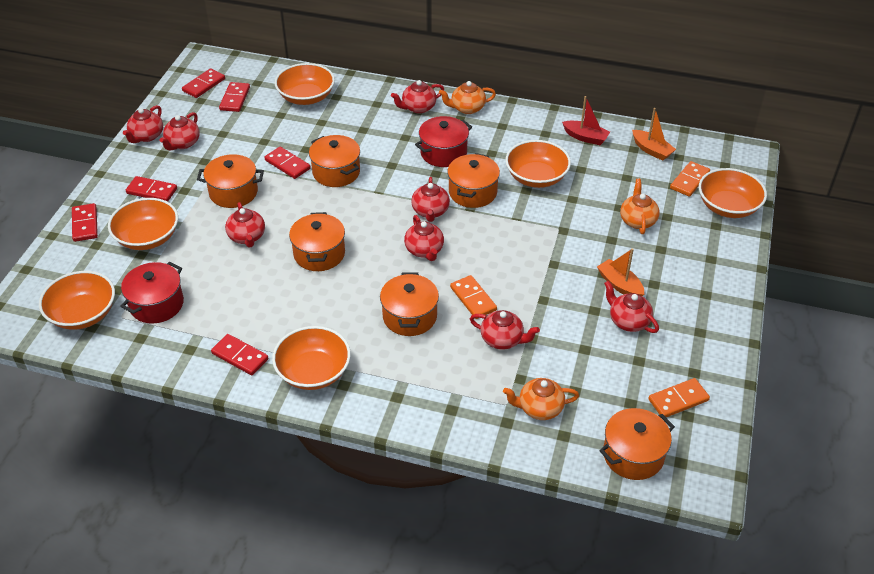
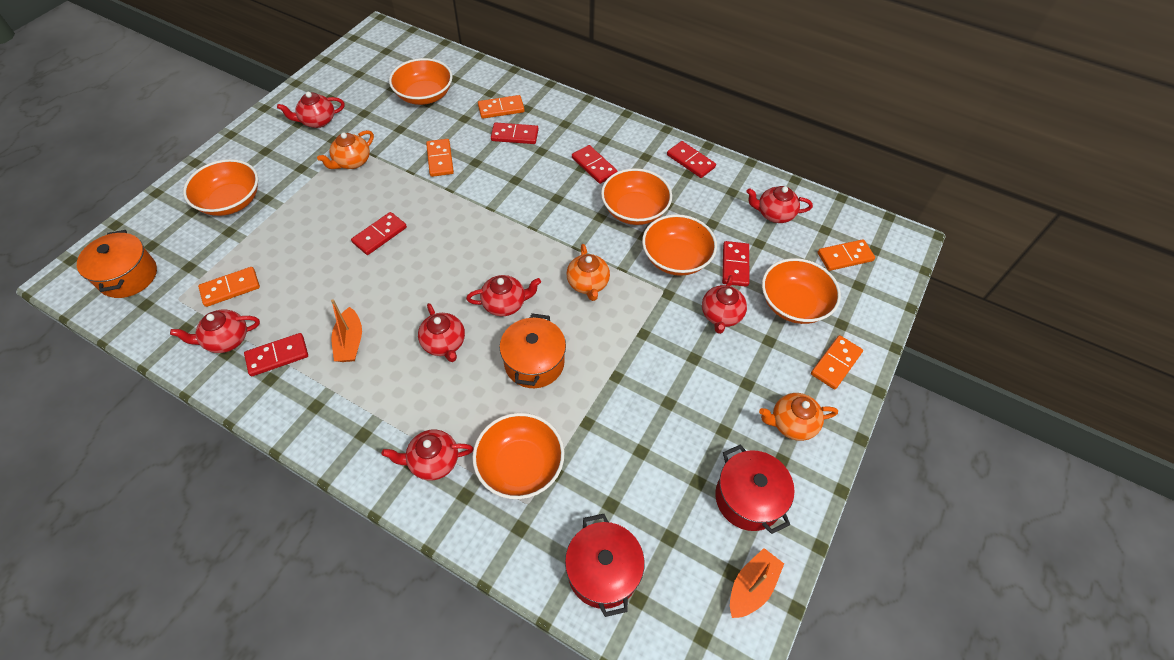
orange domino: [450,275,497,319] [648,378,710,417] [670,161,710,197] = 3 -> [198,267,260,307] [426,139,454,177] [478,95,525,119] [811,335,863,389] [818,239,875,271] = 5
orange pot: [197,154,264,208] [289,212,345,271] [309,135,360,187] [380,272,439,336] [447,153,500,208] [599,408,675,480] = 6 -> [77,230,157,298] [500,313,566,388] = 2
red boat: [562,96,610,145] = 1 -> none = 0
red teapot: [123,105,163,143] [159,112,200,151] [225,202,265,248] [391,80,444,114] [404,215,444,261] [411,177,450,222] [470,310,540,350] [604,281,659,333] = 8 -> [170,310,260,353] [277,92,345,128] [382,430,474,480] [418,303,465,362] [466,275,541,316] [702,275,747,334] [746,186,813,223] = 7

